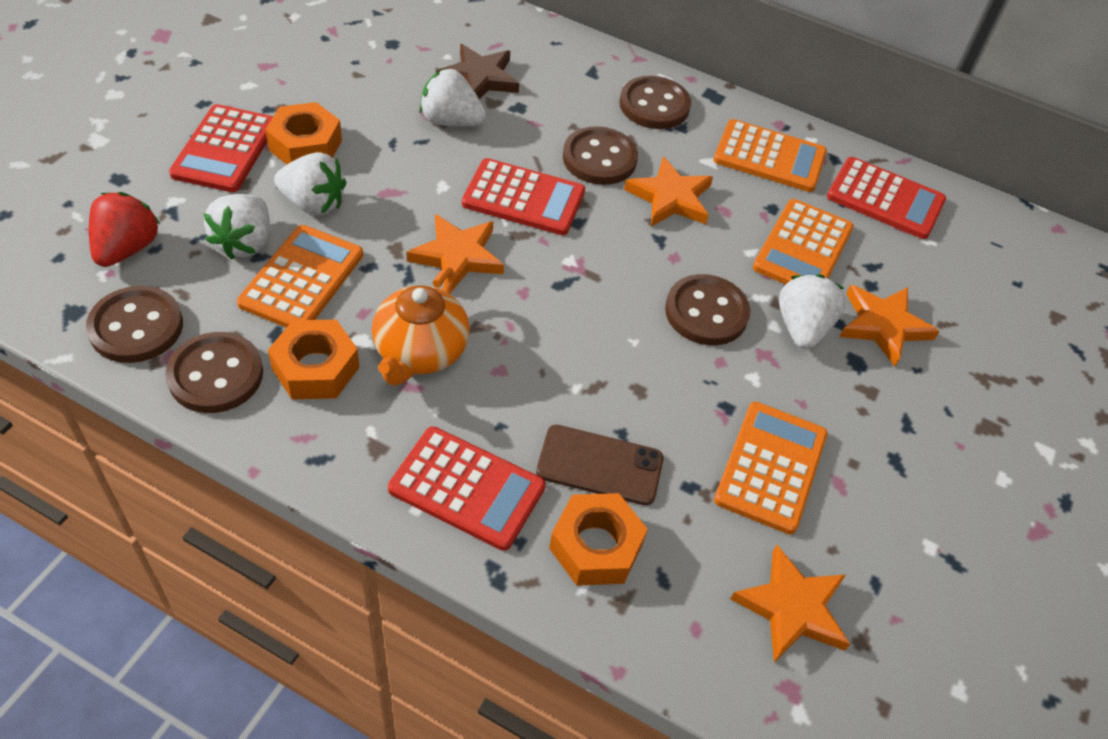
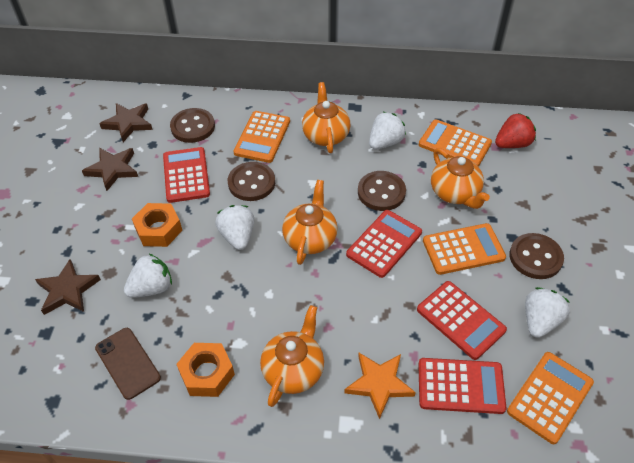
brown button: [86,286,183,363] [165,332,263,413] [563,126,638,185] [620,76,691,129] [665,274,750,345] = 5 -> [170,108,215,143] [228,162,275,201] [358,171,406,211] [509,233,564,279] = 4
brown star: [436,44,519,99] = 1 -> [35,259,101,315] [82,148,138,191] [99,103,153,142] = 3
orange nut: [265,102,342,165] [268,320,360,399] [549,493,648,586] = 3 -> [132,203,182,247] [177,343,235,397] = 2
orange star: [406,214,504,293] [624,156,713,227] [731,545,850,663] [839,285,940,366] = 4 -> [344,353,416,419] = 1
orange teapot: [372,267,470,386] = 1 -> [260,305,324,407] [282,180,338,265] [302,82,350,153] [431,148,490,209] = 4

